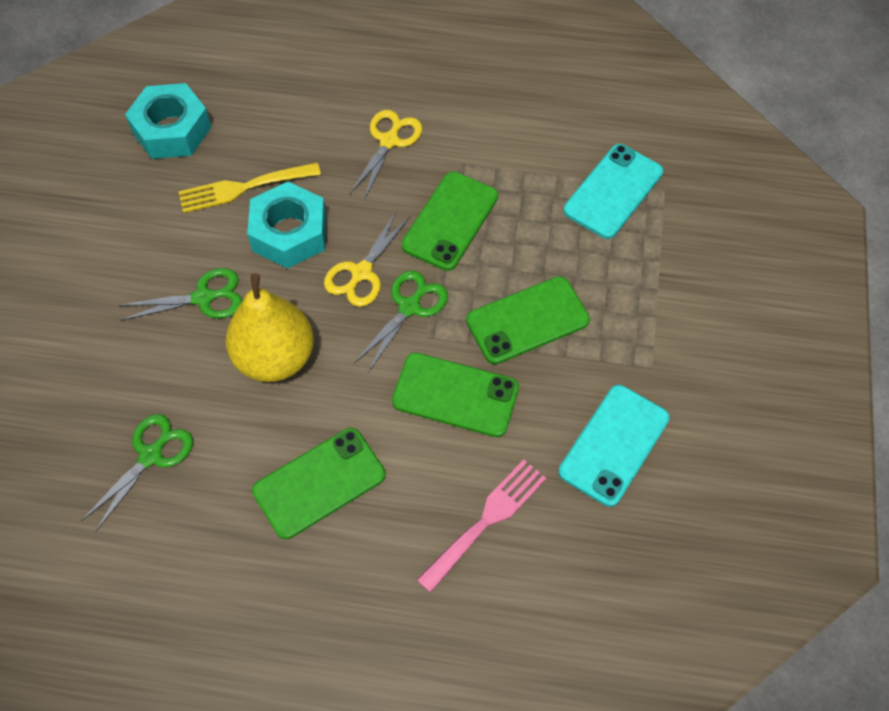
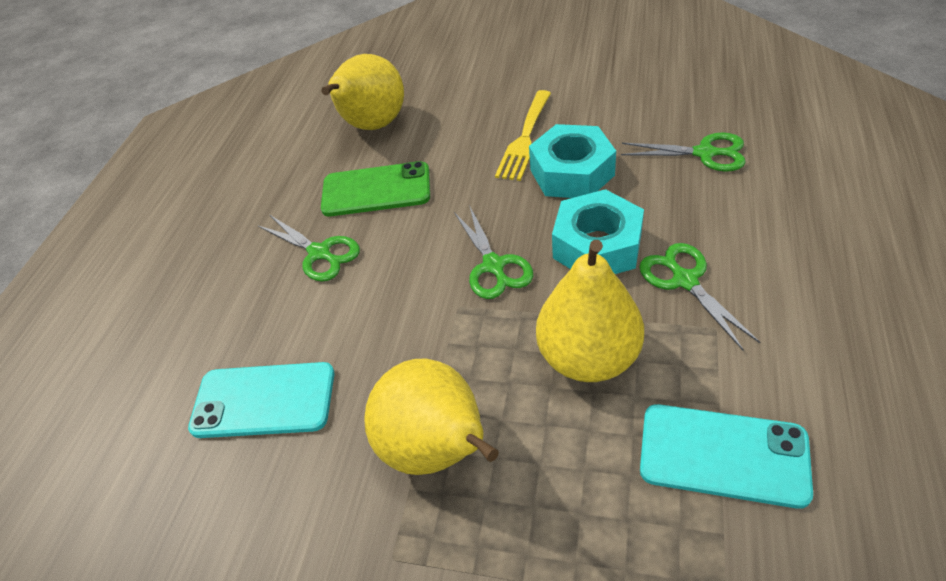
green phone: [252,428,386,539] [392,353,519,437] [401,171,498,271] [466,276,590,364] = 4 -> [321,161,430,216] = 1
green scissors: [81,414,193,532] [119,268,242,321] [354,270,448,372] = 3 -> [257,215,360,282] [454,205,533,299] [621,132,746,172] [639,243,760,350] = 4
pink fork: [417,460,546,593] = 1 -> none = 0
yellow pear: [226,273,314,382] = 1 -> [321,54,404,130] [364,359,499,475] [536,240,644,382] = 3
yellow scissors: [324,210,411,307] [350,110,422,200] = 2 -> none = 0

